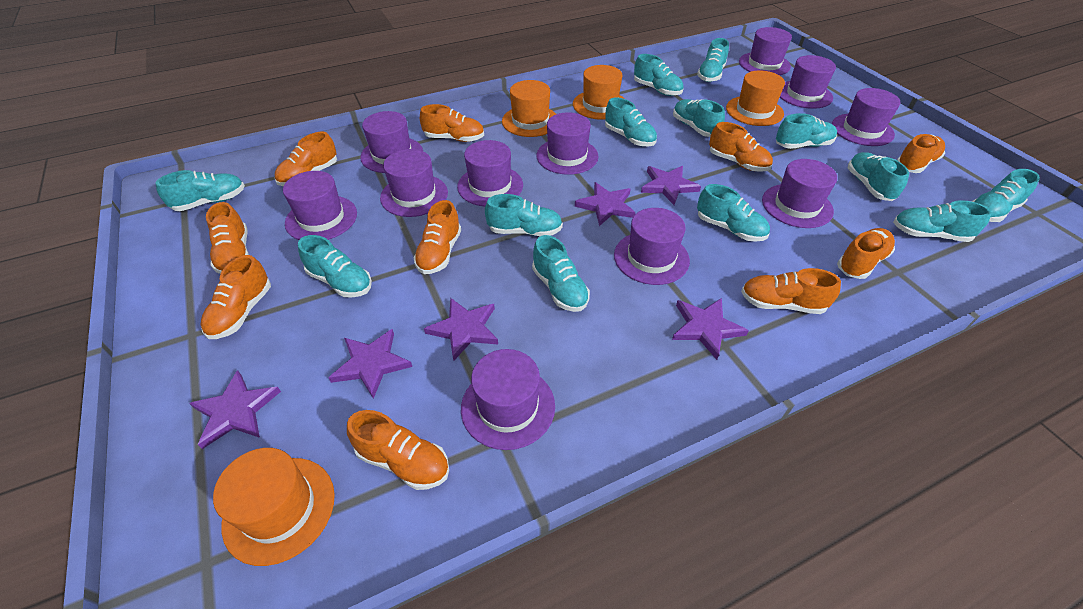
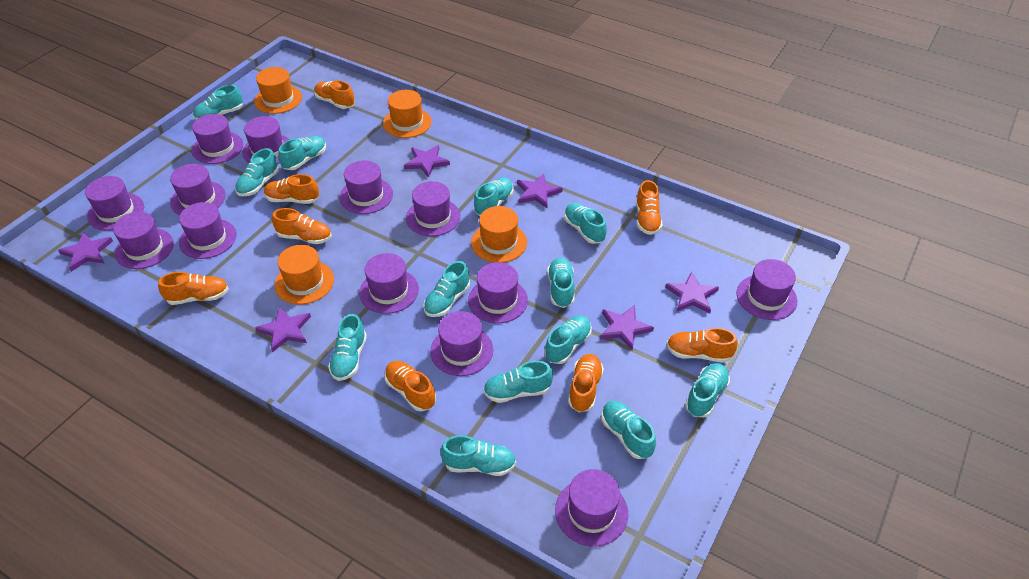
orange shoe: [201,255,271,339] [206,202,249,274] [275,132,337,186] [347,410,449,490] [413,200,461,274] [420,104,484,142] [709,122,773,172] [741,268,841,314] [837,228,895,279] [897,134,945,173] = 10 -> [158,272,229,305] [264,174,319,204] [272,208,332,244] [314,81,355,109] [385,361,436,411] [568,354,604,412] [636,180,662,235] [667,328,738,363] = 8
purple hat: [283,171,357,240] [360,111,423,173] [380,149,448,217] [457,140,523,206] [461,349,555,450] [537,112,598,175] [614,208,690,285] [739,27,792,75] [762,159,837,228] [780,55,836,109] [832,88,901,146] = 11 -> [85,176,144,231] [113,212,174,269] [170,164,226,215] [179,202,237,259] [192,114,243,164] [242,116,290,164] [340,160,393,214] [359,253,419,314] [406,181,460,236] [430,311,493,376] [468,262,528,323] [555,469,628,547] [737,259,797,320] = 13

